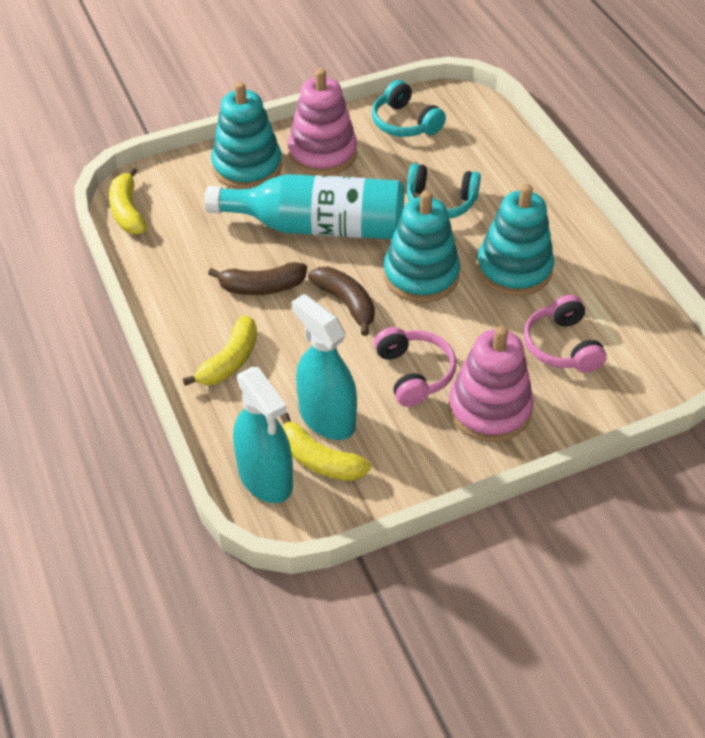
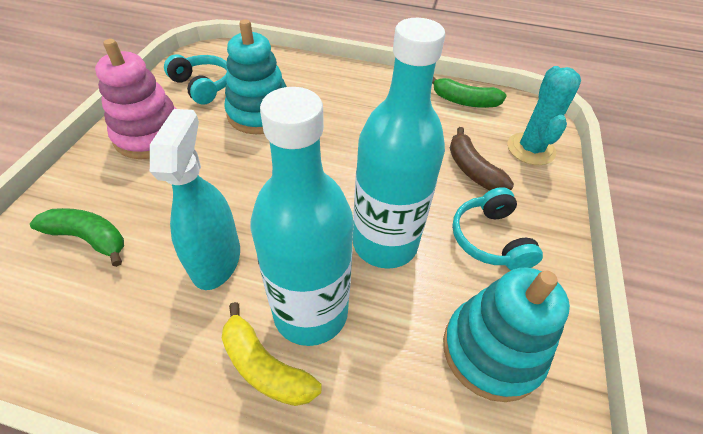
brown banana: [208,262,307,295] [308,267,375,336] = 2 -> [450,127,514,190] = 1
green banana: none = 0 -> [30,208,124,267] [432,77,506,108] = 2
pink headphones: [374,327,456,407] [524,295,607,373] = 2 -> none = 0
pink stacking toy: [288,68,357,176] [448,326,534,442] = 2 -> [95,39,176,159] = 1
turquoise bottle: [205,174,405,239] = 1 -> [250,87,353,346] [353,18,445,269] = 2
turquoise cactus: none = 0 -> [507,66,581,165] = 1
turquoise spray bottle: [233,367,293,503] [291,294,357,440] = 2 -> [150,109,240,290] = 1
turquoise stacking toy: [211,81,282,189] [383,190,460,303] [477,184,554,296] = 3 -> [224,19,287,134] [443,268,570,402] = 2
yellow banana: [109,167,147,234] [183,315,257,386] [280,413,371,481] = 3 -> [222,302,321,406] = 1

